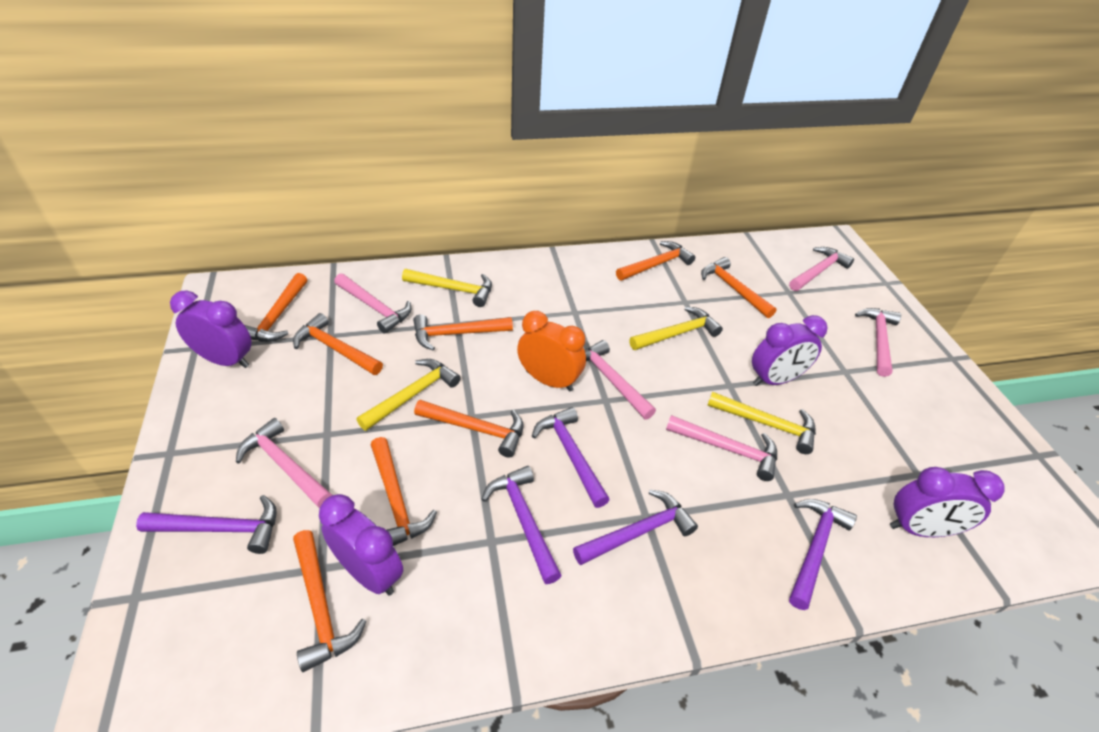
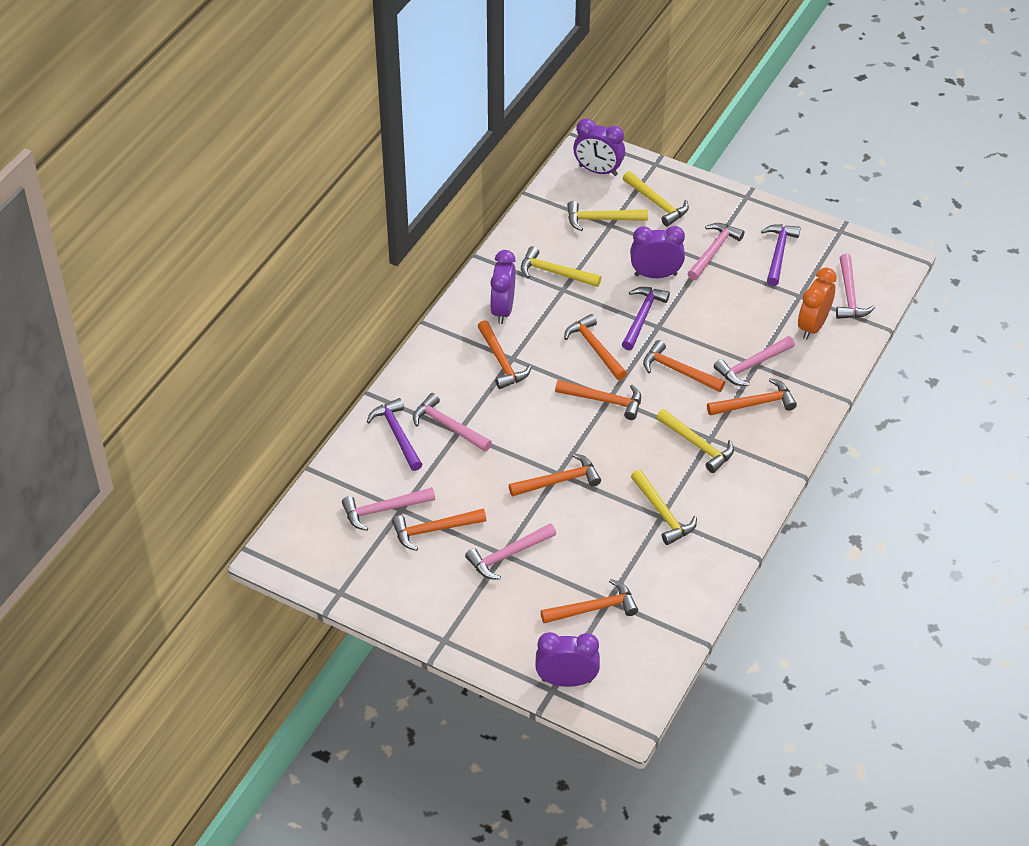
purple hammer: [136,495,277,554] [482,466,562,584] [532,407,610,508] [573,490,698,565] [789,499,857,610] = 5 -> [367,398,423,471] [622,287,670,350] [761,224,801,286] = 3
yellow hammer: [357,359,461,431] [402,269,492,307] [629,306,723,350] [707,392,816,454] = 4 -> [521,246,601,287] [567,201,648,231] [623,171,689,226] [631,469,697,545] [656,409,734,473] = 5

